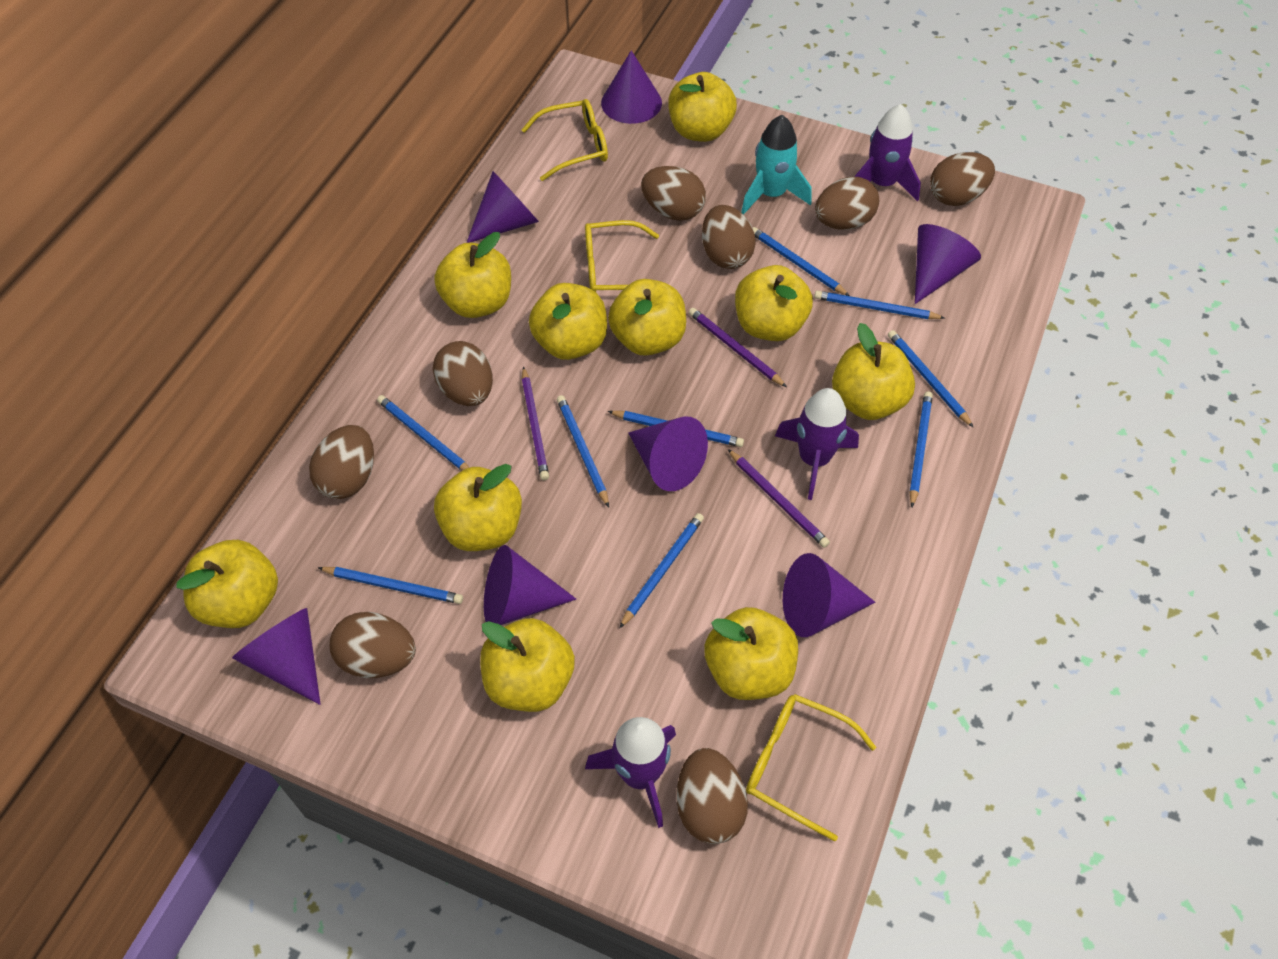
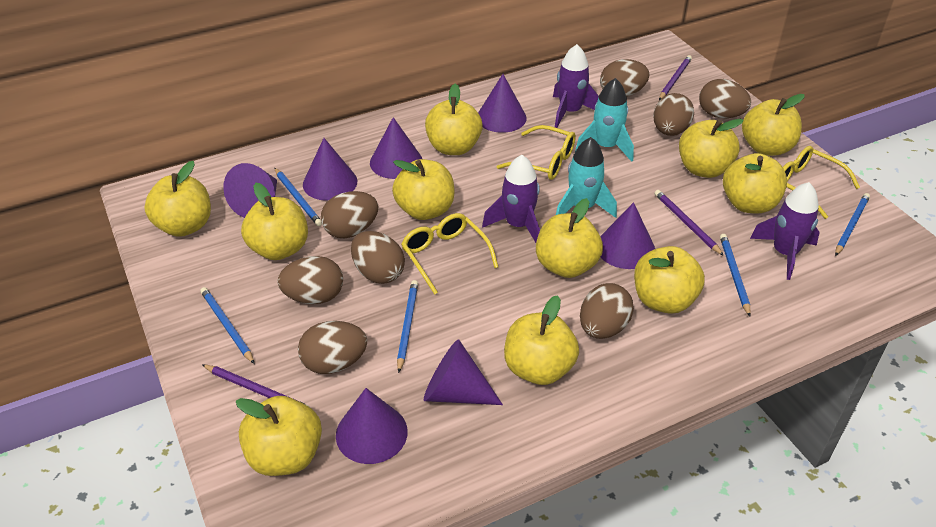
blue pencil: [318,567,463,604] [377,395,470,471] [557,395,609,507] [608,411,744,447] [619,513,704,628] [753,227,850,296] [814,291,945,319] [888,330,974,428] [909,391,933,507] = 9 -> [200,287,255,364] [274,168,322,226] [397,280,418,373] [720,234,751,317] [835,193,870,256] = 5
turquoise rocket: [741,115,812,215] = 1 -> [556,137,617,218] [575,78,634,162] = 2
yellow apple: [176,540,278,628] [434,232,511,318] [434,464,522,551] [480,618,575,712] [529,283,607,360] [608,279,686,356] [668,72,737,142] [704,607,798,700] [735,265,813,341] [832,323,915,420] = 10 -> [144,161,211,237] [236,396,322,476] [241,183,308,260] [392,159,455,220] [425,84,483,155] [504,295,579,385] [536,198,603,278] [634,246,705,314] [679,119,744,178] [723,153,787,214] [742,94,805,156] = 11

